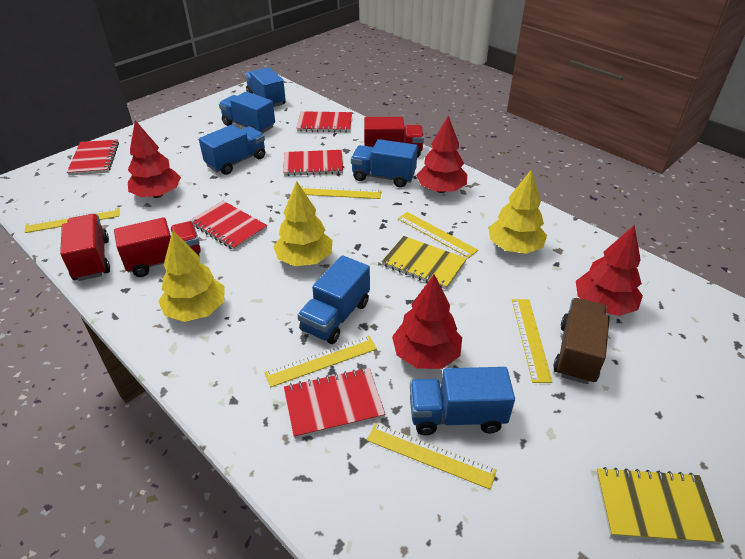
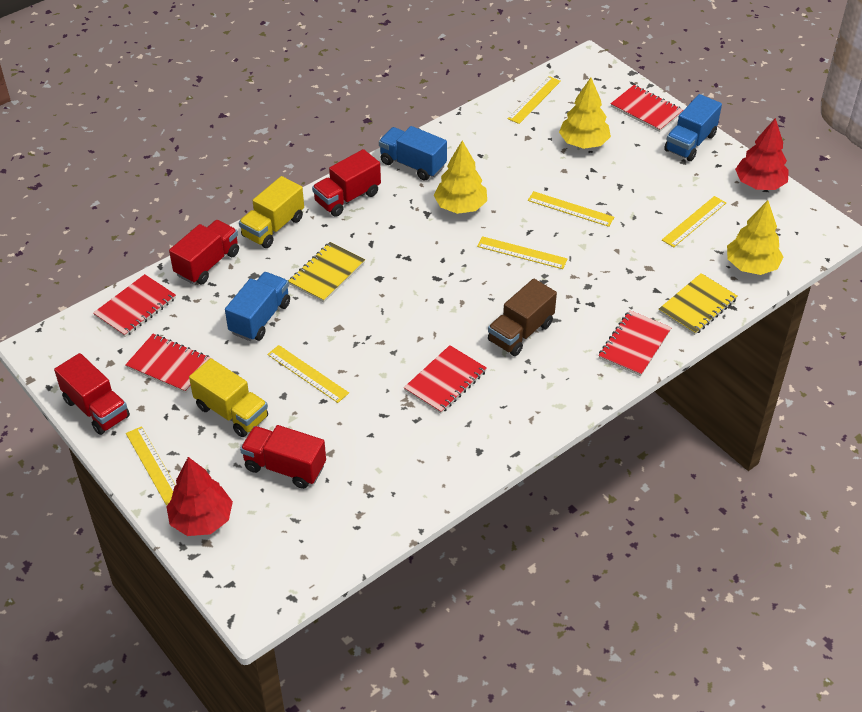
blue truck: [199,125,265,175] [219,91,275,134] [245,67,286,107] [297,255,370,344] [351,139,418,188] [410,367,515,435] = 6 -> [225,272,290,341] [379,126,447,181] [664,94,722,161] = 3
red tree: [128,120,181,198] [392,274,462,369] [416,116,467,193] [576,225,643,316] = 4 -> [166,457,233,536] [735,118,789,190] = 2
red truck: [60,214,110,281] [114,217,201,277] [364,117,424,158] = 3 -> [54,353,130,435] [169,220,239,285] [240,425,326,489] [312,149,381,217] = 4
yellow truck: none = 0 -> [189,358,268,437] [239,176,304,248] = 2

